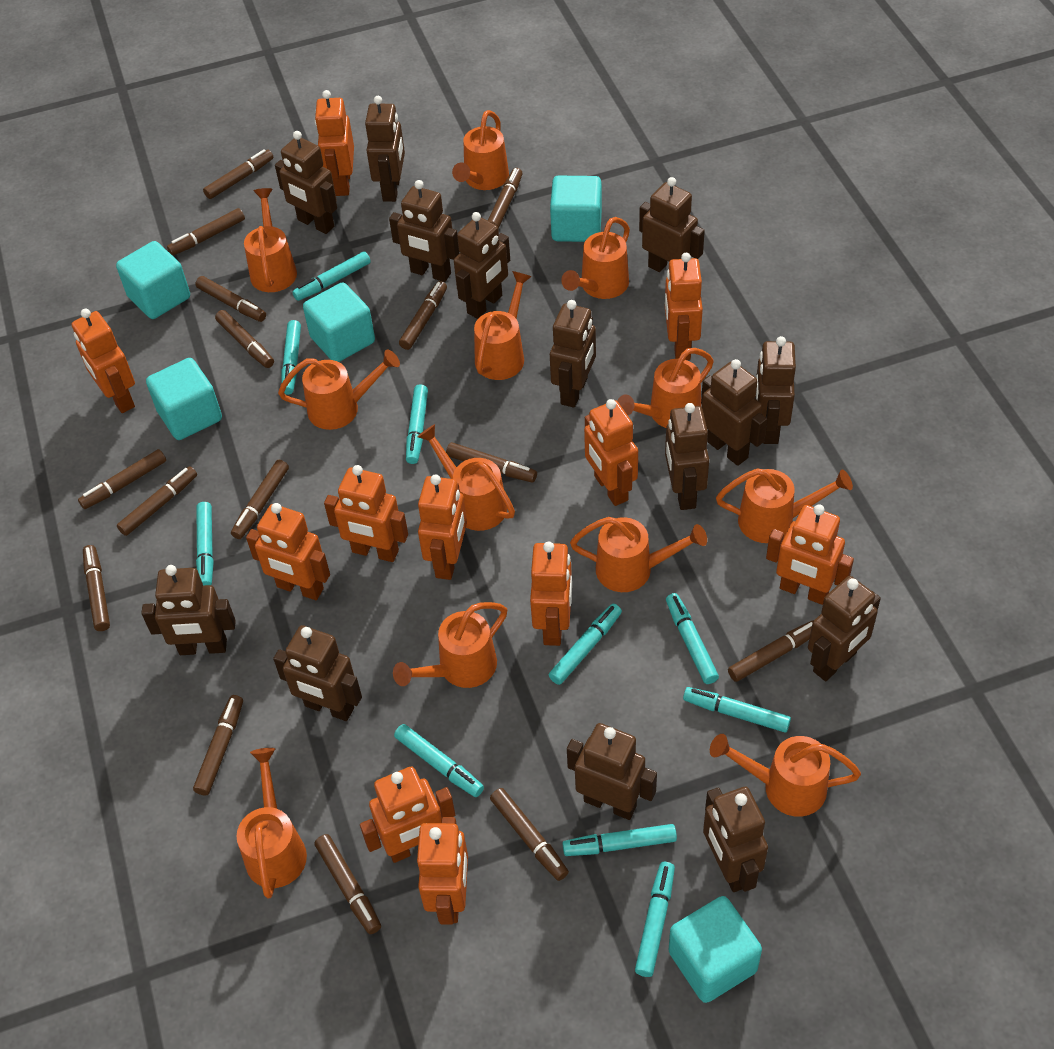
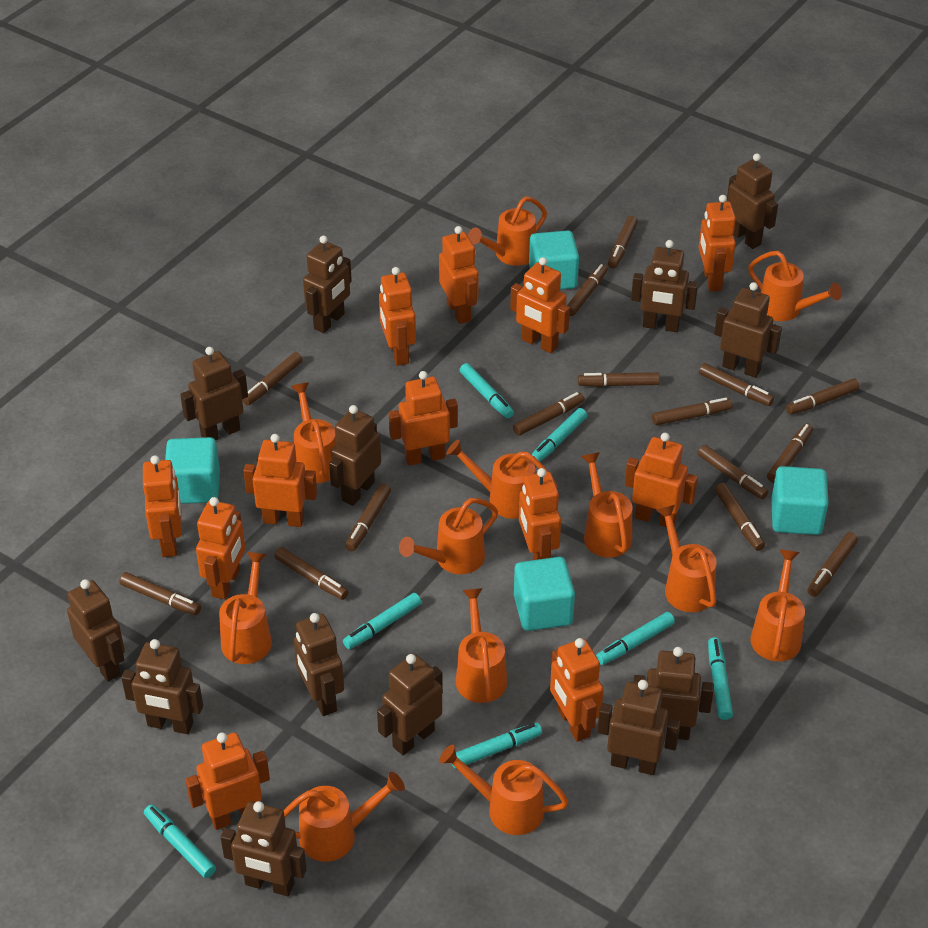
brown robot: [141,565,236,655] [273,625,362,721] [275,131,337,234] [365,96,405,202] [389,180,460,282] [454,212,510,319] [550,300,596,408] [567,723,657,820] [639,177,705,272] [665,403,709,510] [701,359,767,466] [703,787,768,892] [755,336,796,444] [808,576,881,681] = 14 -> [67,579,125,682] [121,639,203,734] [180,347,248,440] [220,801,307,896] [294,613,344,716] [303,235,352,333] [329,405,381,506] [377,654,443,755] [597,680,681,775] [631,240,698,332] [633,647,714,740] [714,282,782,378] [727,153,778,249] = 13
orange robot: [72,309,135,413] [246,503,330,600] [315,90,354,196] [324,465,408,562] [360,766,455,863] [417,817,468,925] [418,474,467,580] [530,541,572,646] [584,399,638,506] [665,253,703,360] [766,504,854,605] = 11 -> [143,455,182,557] [185,732,270,830] [196,497,245,600] [243,434,317,527] [379,267,416,366] [389,371,458,466] [439,226,479,324] [510,257,570,353] [519,468,561,560] [550,638,604,742] [625,433,698,527] [699,195,736,292] = 12
turquoise cube: [116,241,190,319] [146,358,222,440] [303,282,375,362] [550,176,602,242] [668,896,762,1003] = 5 -> [165,437,220,504] [514,557,575,631] [529,230,579,290] [771,466,829,535] = 4
turquoise marker: [196,502,214,586] [281,320,301,395] [292,252,371,301] [394,724,484,797] [406,384,428,464] [549,604,622,685] [562,824,677,856] [635,862,675,977] [666,593,719,684] [683,687,791,732] = 10 -> [144,804,216,878] [343,593,422,649] [451,723,542,769] [460,363,514,418] [531,408,587,462] [596,612,675,665] [708,637,733,720] = 7

